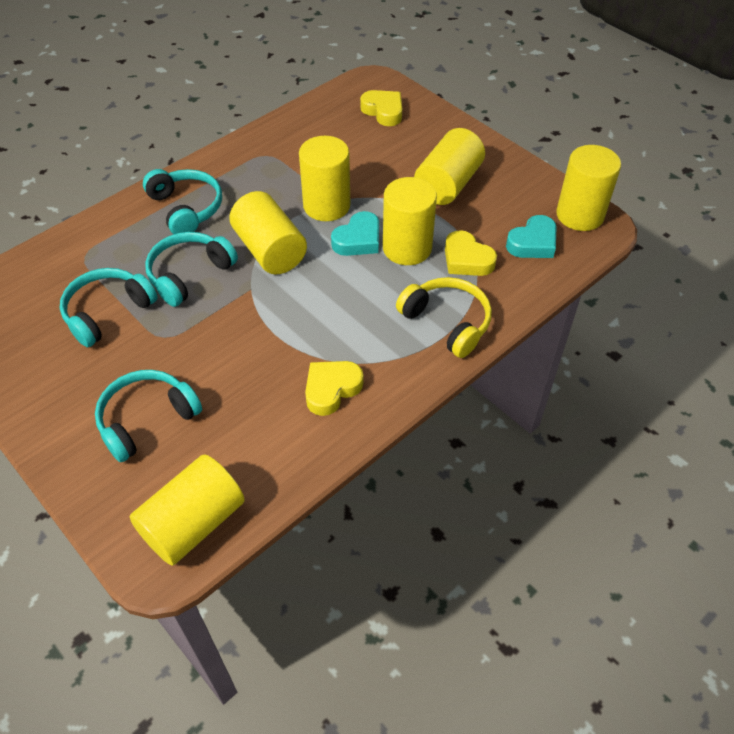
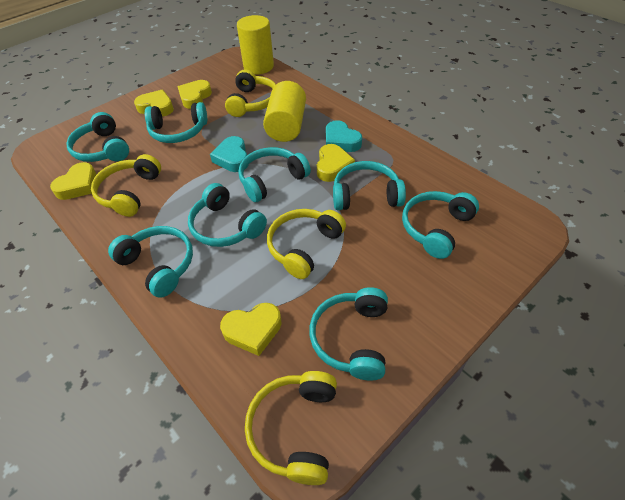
turquoise headphones: [60,268,158,347] [95,370,202,462] [143,169,222,234] [145,232,238,307] = 4 -> [66,112,129,162] [108,226,193,298] [145,102,207,143] [188,183,267,247] [238,147,311,202] [309,287,388,381] [333,161,406,210] [402,191,479,259] = 8
yellow cylinder: [130,454,245,566] [229,191,307,274] [299,136,350,221] [383,177,437,265] [414,128,485,205] [556,145,621,231] = 6 -> [237,15,274,74] [263,81,306,142] = 2
yellow headphones: [396,277,492,358] = 1 -> [91,154,161,217] [225,69,276,117] [245,371,337,485] [267,209,346,279] = 4
yellow heart: [305,361,363,416] [360,90,402,126] [445,230,497,276] = 3 -> [50,162,97,200] [134,90,174,117] [178,80,212,109] [220,303,281,356] [317,144,355,182] = 5

